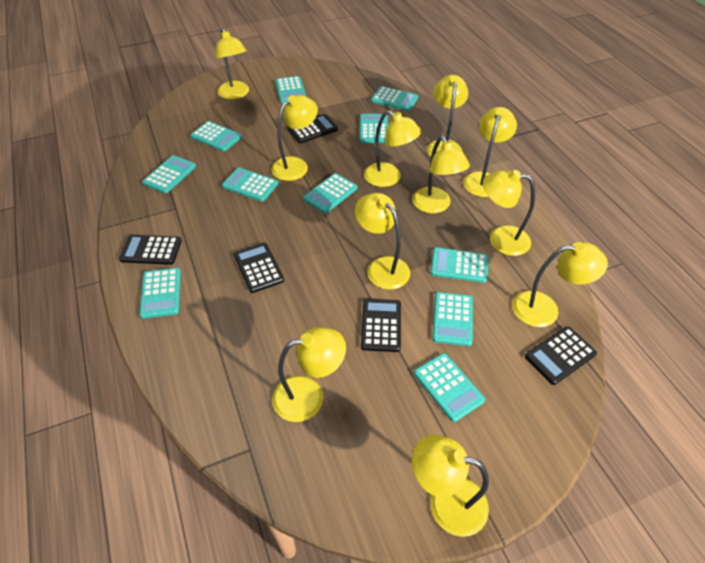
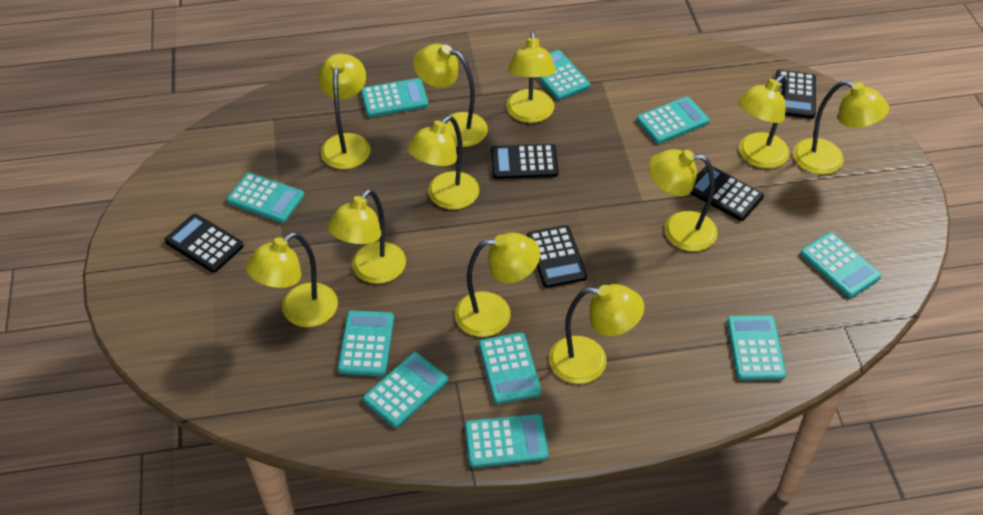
turquoise calculator: [139,268,181,319] [142,155,196,194] [191,121,242,152] [222,168,278,202] [275,76,307,104] [303,173,357,213] [360,114,388,143] [371,86,418,111] [414,353,485,422] [431,247,488,283] [433,292,473,346] = 11 -> [226,172,304,223] [338,310,394,376] [361,78,428,117] [363,352,448,428] [465,414,549,468] [479,332,541,404] [537,50,590,100] [637,97,710,144] [727,315,786,380] [800,232,881,298] = 10

